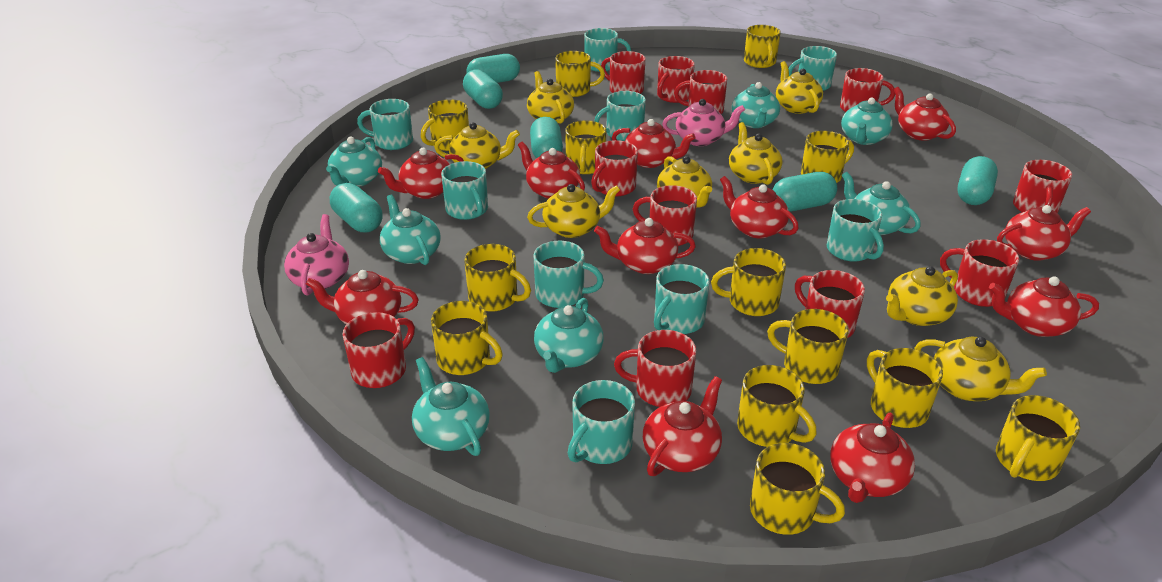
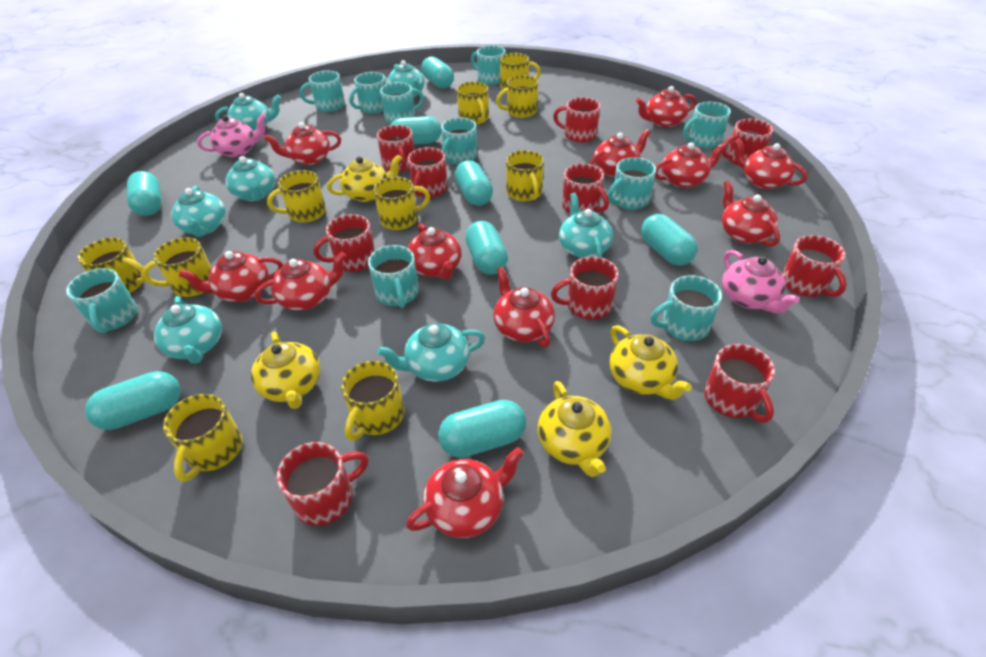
red mug: [343,312,415,388] [591,140,638,196] [601,51,645,94] [614,330,696,407] [633,185,697,246] [657,56,695,103] [674,70,727,114] [795,270,865,338] [840,68,895,112] [940,239,1019,307] [1013,160,1072,213] = 11 -> [277,442,369,526] [313,214,375,272] [377,125,414,172] [408,147,448,198] [551,256,618,320] [553,97,600,143] [562,164,609,213] [704,344,775,423] [721,119,773,166] [782,235,847,297] = 10
turquoise capsule: [330,183,383,232] [463,69,503,109] [466,54,520,83] [530,117,563,159] [772,172,837,211] [957,156,998,205] = 6 -> [85,371,181,430] [127,171,161,216] [391,116,442,144] [421,56,454,89] [438,400,526,458] [455,161,493,206] [465,221,508,275] [641,214,698,266] = 8
turquoise mug: [357,99,413,150] [441,161,488,220] [533,241,604,308] [568,380,635,464] [584,28,631,72] [594,91,646,141] [654,264,709,334] [789,46,837,91] [827,199,884,262] = 9 -> [66,268,138,333] [300,70,345,112] [349,72,386,114] [368,245,419,308] [380,82,424,124] [441,117,477,165] [471,45,506,85] [608,157,656,210] [651,275,722,341] [683,102,731,148] = 10
yellow mug: [421,99,469,151] [431,301,503,375] [464,244,531,312] [555,51,605,97] [565,120,606,174] [711,248,786,316] [737,365,817,447] [744,25,781,68] [750,443,845,535] [767,309,849,384] [801,131,854,183] [867,348,943,428] [996,395,1080,481] = 13 -> [77,238,146,293] [142,237,212,297] [163,394,243,482] [267,170,326,223] [341,361,405,441] [373,177,430,230] [457,81,489,125] [496,75,538,118] [500,53,541,89] [506,150,544,201] = 10
yellow teapot: [434,122,520,169] [527,71,574,123] [527,184,620,238] [657,156,712,208] [729,122,782,185] [776,61,823,114] [886,266,958,326] [915,337,1047,401] = 8 -> [251,332,320,409] [327,155,402,202] [538,381,612,477] [609,325,691,400] = 4

